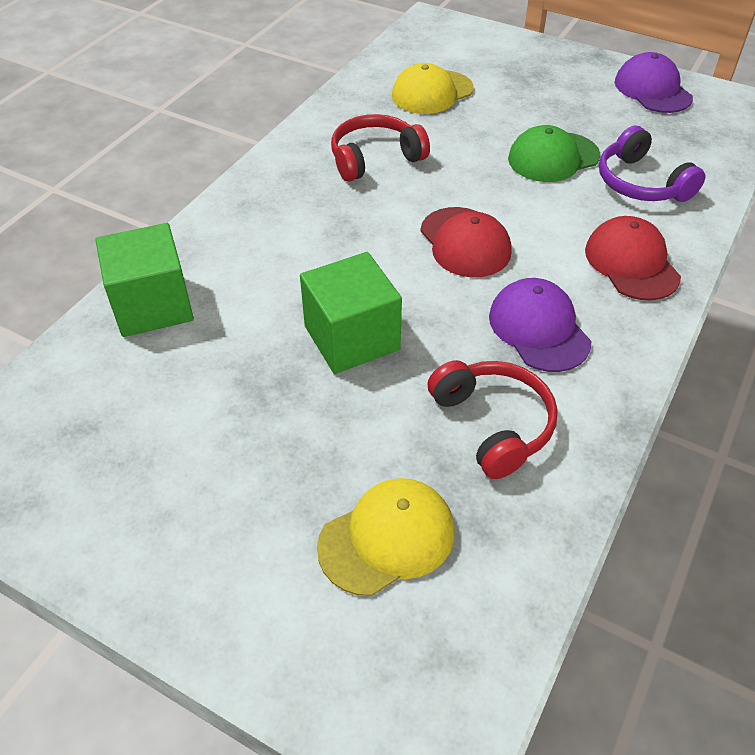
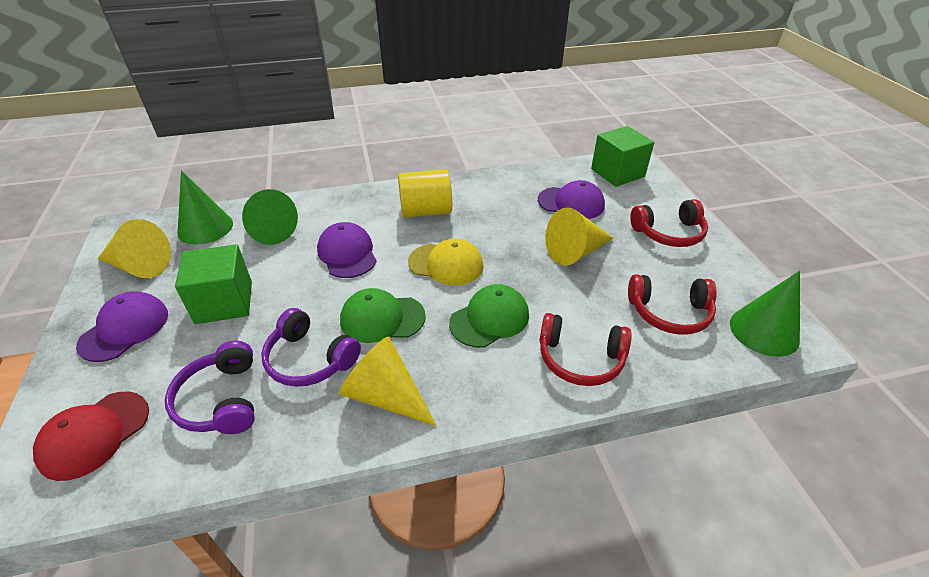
green cap: [508,125,600,182] = 1 -> [340,288,426,343] [449,284,529,348] = 2
green cone: none = 0 -> [177,170,233,245] [242,189,298,245] [730,271,800,357] = 3
purple cap: [489,278,591,372] [615,52,693,113] = 2 -> [76,291,168,362] [317,222,377,278] [538,180,605,219] = 3
purple headphones: [599,125,705,202] = 1 -> [165,341,255,434] [261,308,361,387] = 2
red cap: [420,207,512,277] [585,216,681,301] = 2 -> [33,391,149,481] = 1
red headphones: [331,114,430,182] [427,360,558,479] = 2 -> [539,313,632,386] [628,274,717,335] [630,199,708,247] = 3
yellow cap: [317,478,455,596] [392,63,473,114] = 2 -> [408,238,484,286] = 1
yellow cone: none = 0 -> [98,219,171,278] [339,337,437,426] [545,207,614,266] = 3
yellow cylinder: none = 0 -> [398,169,452,218] = 1

